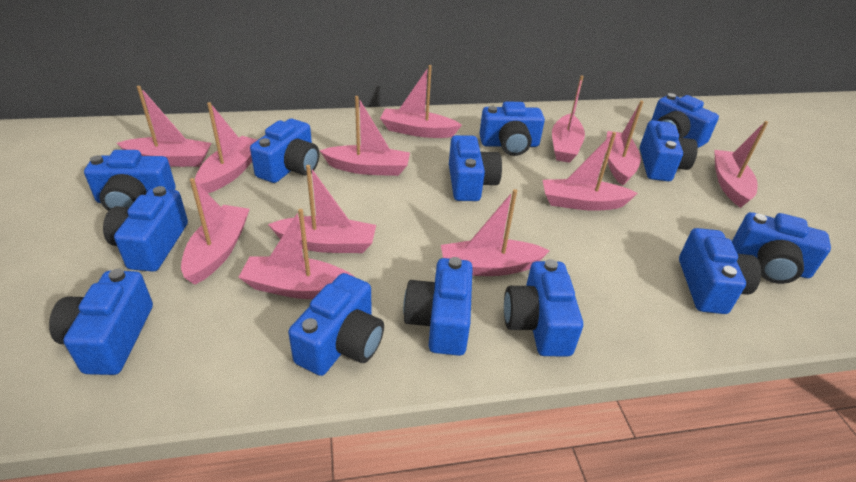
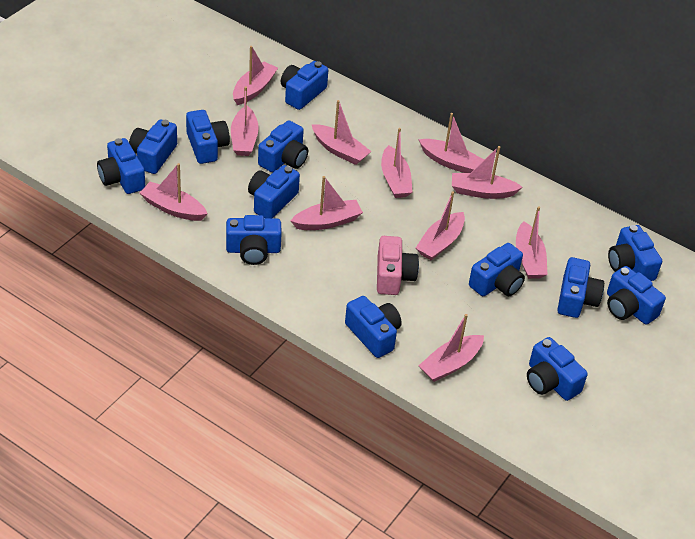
pink boat: [117,86,212,167] [181,178,250,285] [195,102,257,193] [238,209,354,299] [268,165,376,253] [319,96,410,176] [380,65,462,138] [441,189,550,276] [543,132,638,211] [552,76,585,163] [606,101,644,186] [714,121,768,208] = 12 -> [140,163,208,221] [231,87,259,156] [233,46,278,105] [291,176,363,230] [311,100,372,165] [381,128,413,198] [416,191,465,260] [418,113,484,173] [418,314,484,382] [452,146,522,199] [516,207,548,279] = 11
pink camera: none = 0 -> [377,236,419,295] = 1

